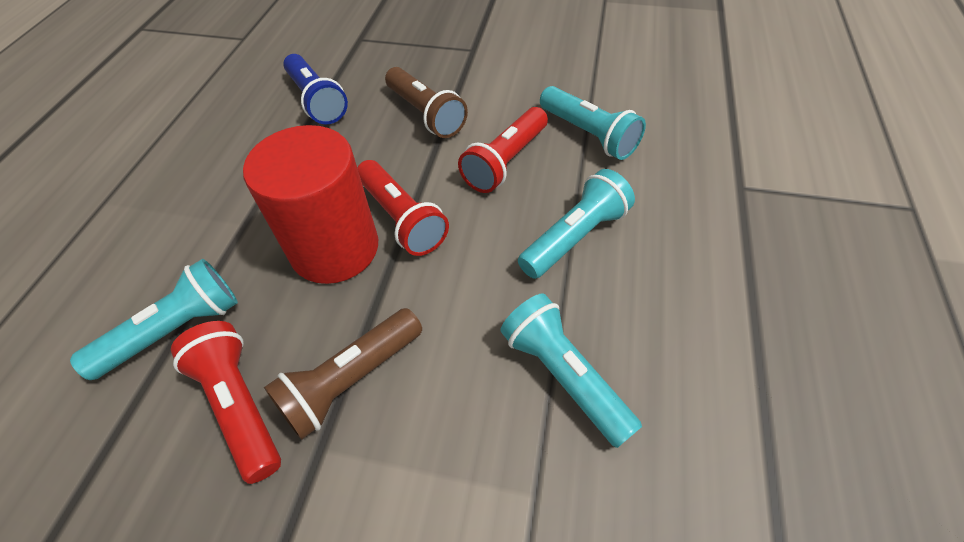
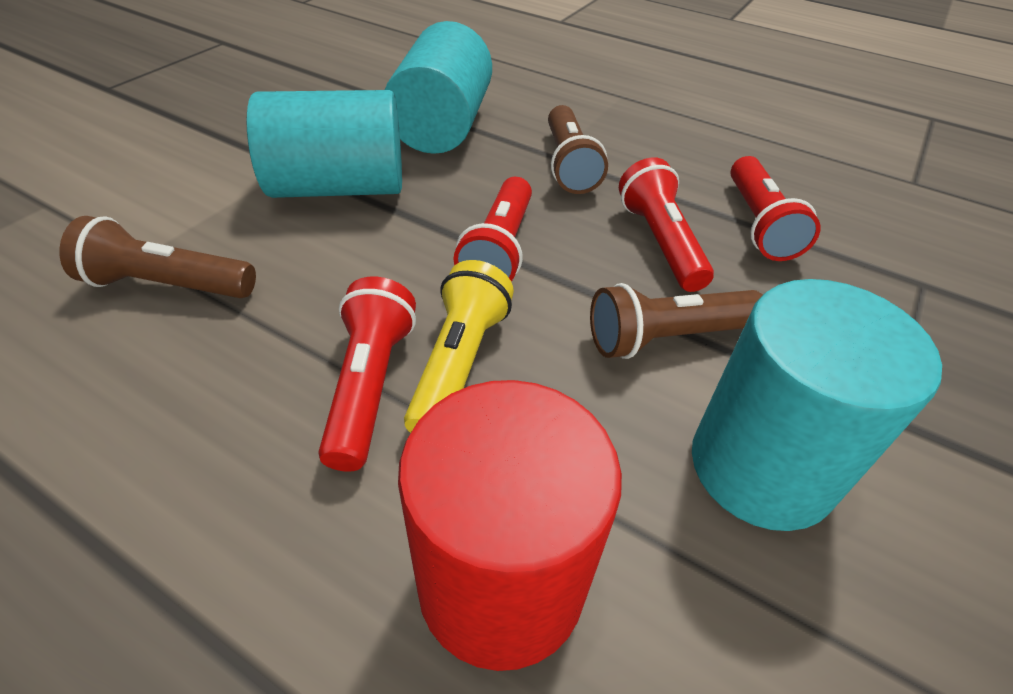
blue flashlight: [283,54,348,124] = 1 -> none = 0
brown flashlight: [264,308,422,440] [385,67,468,138] = 2 -> [59,216,256,298] [548,105,608,194] [590,283,763,359] = 3
red flashlight: [171,321,281,484] [357,160,449,256] [458,107,548,193] = 3 -> [318,277,416,472] [454,177,532,281] [619,157,714,292] [730,156,821,261] = 4
turquoise cylinder: none = 0 -> [246,90,402,198] [385,21,492,154] [692,279,942,531] = 3
turquoise flashlight: [70,259,238,380] [500,294,642,448] [518,169,635,279] [540,86,646,160] = 4 -> none = 0
yellow flashlight: none = 0 -> [404,260,514,433] = 1

